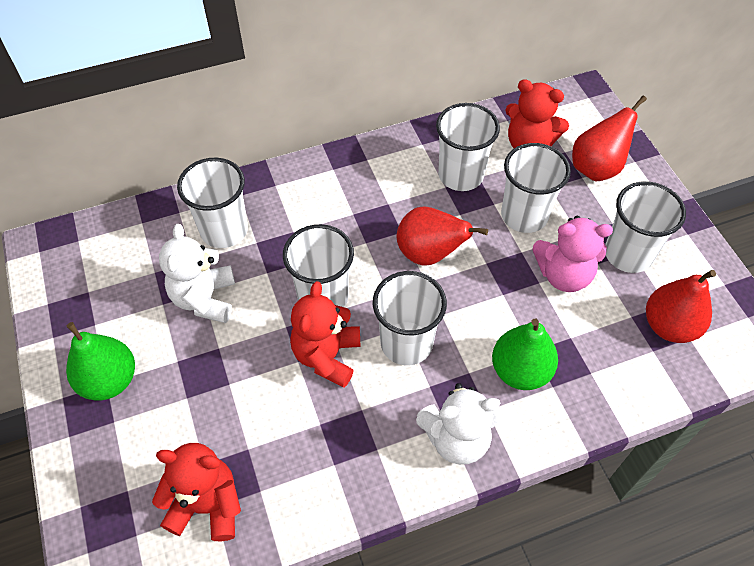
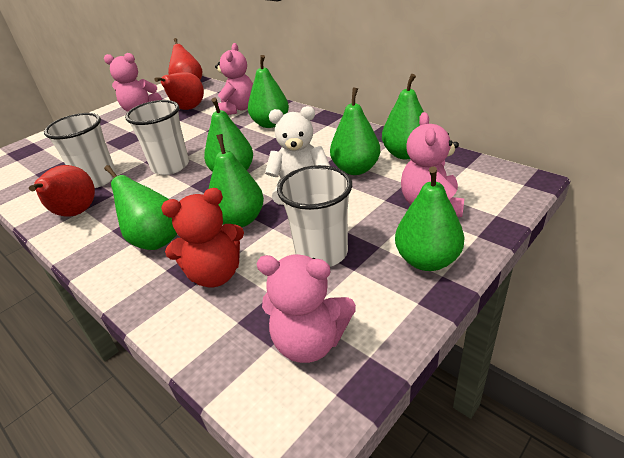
green pear: [66,322,135,401] [492,318,558,390] = 2 -> [104,165,177,250] [204,98,253,172] [209,134,264,227] [248,55,289,128] [330,87,380,175] [382,74,424,159] [395,166,464,271] = 7
pink teddy bear: [533,216,613,292] = 1 -> [104,53,162,112] [215,43,253,115] [256,254,356,363] [401,112,464,217] = 4
red teddy bear: [152,443,241,541] [290,281,361,388] [505,79,569,148] = 3 -> [161,188,244,287] = 1
white cup: [177,158,248,248] [283,224,354,307] [373,271,447,365] [436,103,500,191] [501,143,571,233] [605,181,686,273] = 6 -> [44,113,116,188] [125,100,189,175] [277,165,352,267] = 3
white teddy bear: [159,224,235,323] [416,383,500,465] = 2 -> [265,106,330,205] = 1

